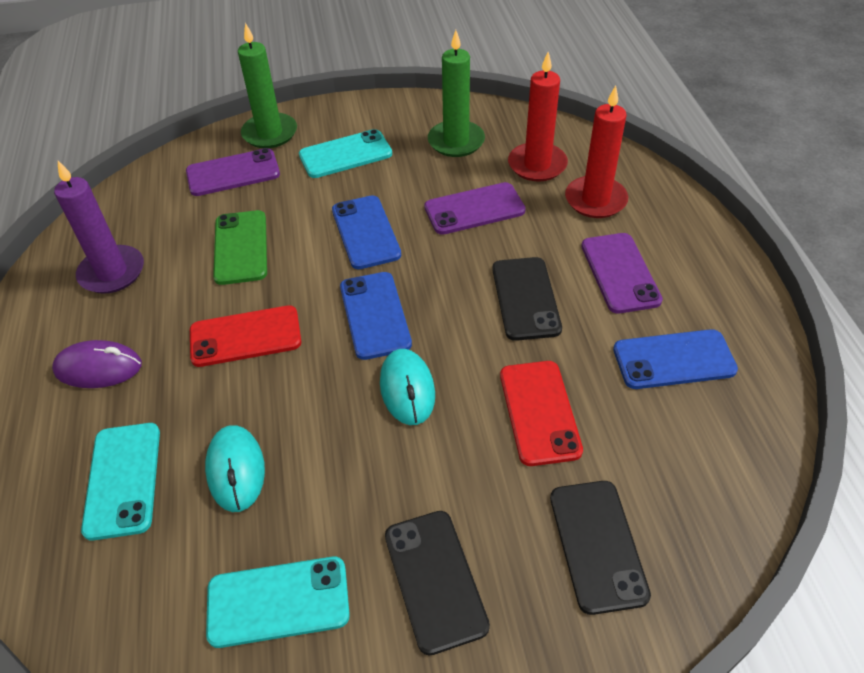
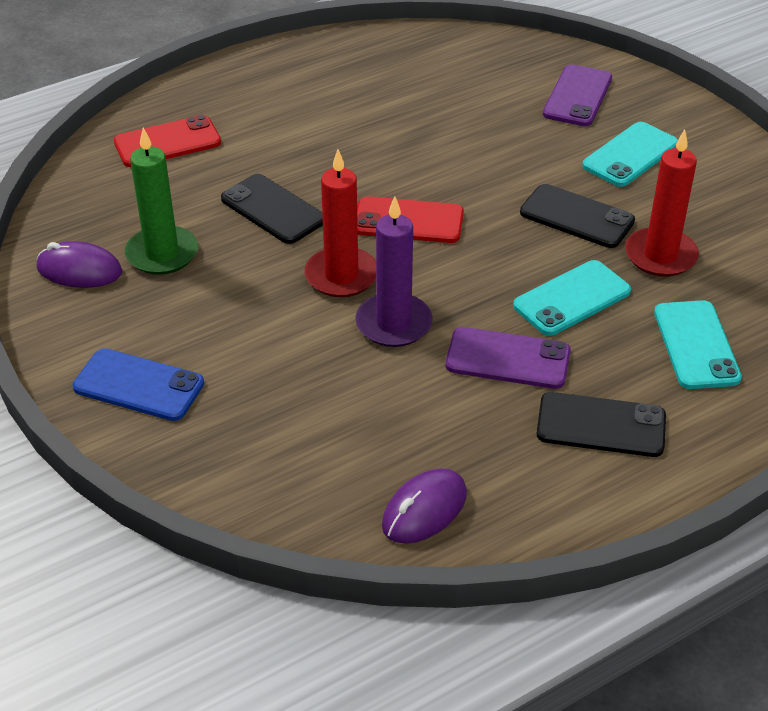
blue phone: [332,195,401,269] [340,272,412,360] [613,329,738,389] = 3 -> [73,348,204,421] = 1
green candle: [238,23,297,148] [428,30,485,157] = 2 -> [125,128,198,275] = 1
green phone: [213,210,267,285] = 1 -> none = 0
purple mouse: [52,340,142,388] = 1 -> [37,241,122,288] [382,468,467,544] = 2
purple phone: [186,148,280,196] [424,182,526,235] [581,233,663,313] = 3 -> [446,327,571,389] [543,64,612,126] = 2
turquoise mouse: [205,425,265,512] [380,349,435,425] = 2 -> none = 0

